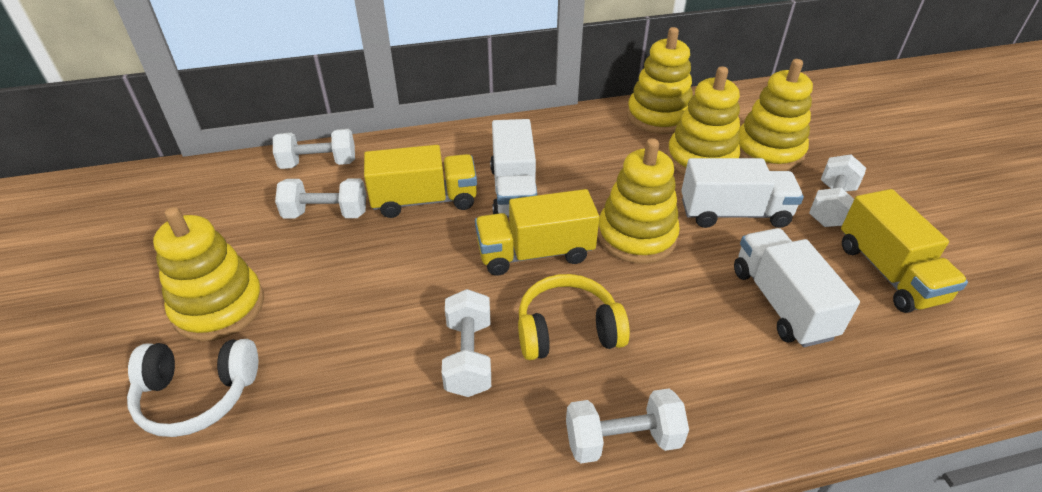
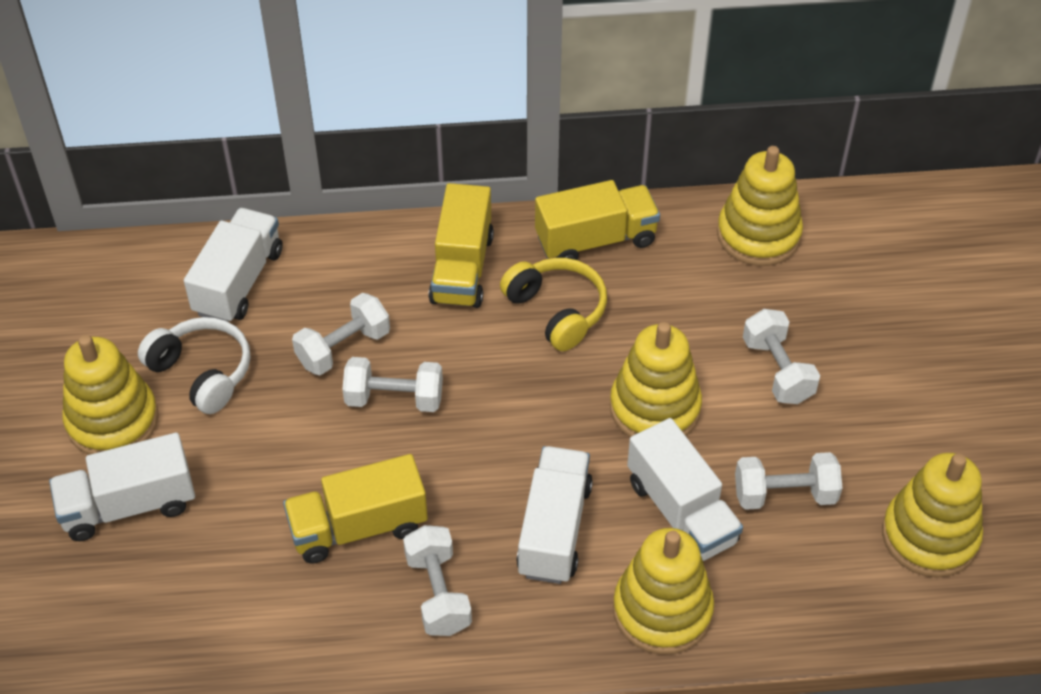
white truck: [490,119,537,218] [681,158,804,228] [734,228,860,347] = 3 -> [49,433,195,541] [184,208,283,322] [516,446,593,584] [627,418,743,561] = 4

